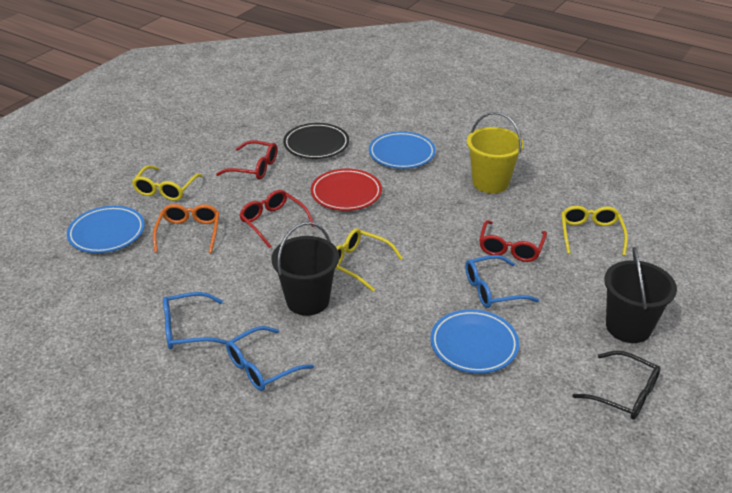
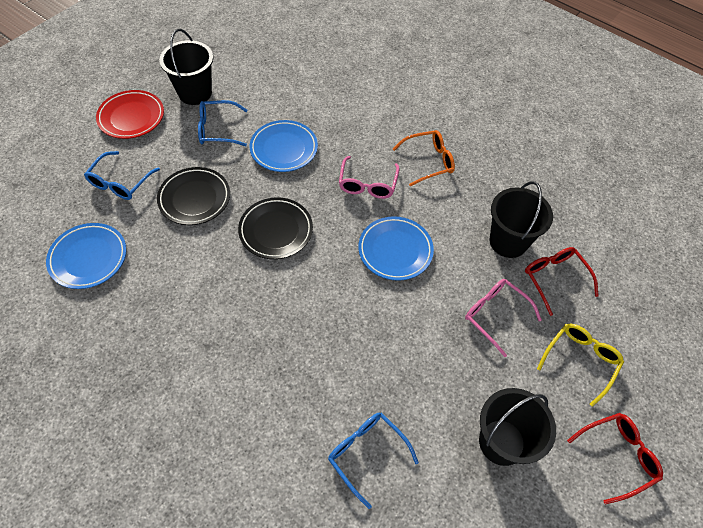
black bucket: [271,222,339,316] [604,247,677,343] = 2 -> [159,29,213,105] [479,388,556,466] [489,181,553,258] = 3
black glasses: [572,351,661,420] = 1 -> none = 0
black plate: [283,123,349,159] = 1 -> [157,167,230,225] [238,197,313,259] = 2
pink glasses: none = 0 -> [339,156,399,199] [465,279,542,357] = 2
red glasses: [216,140,277,180] [239,190,314,248] [479,220,547,262] = 3 -> [525,247,599,316] [567,413,663,505] = 2
yellow bucket: [467,112,524,193] = 1 -> none = 0
yellow glasses: [132,165,203,201] [335,228,403,292] [561,206,628,256] = 3 -> [537,324,624,407] = 1

